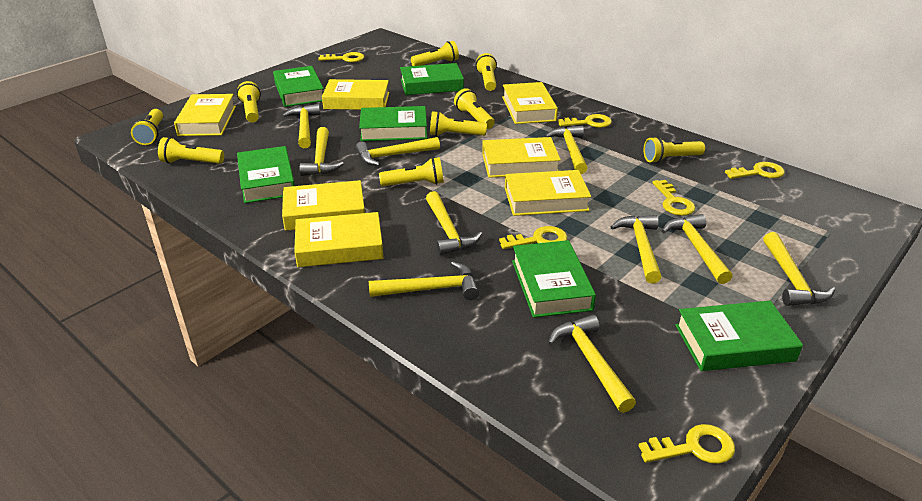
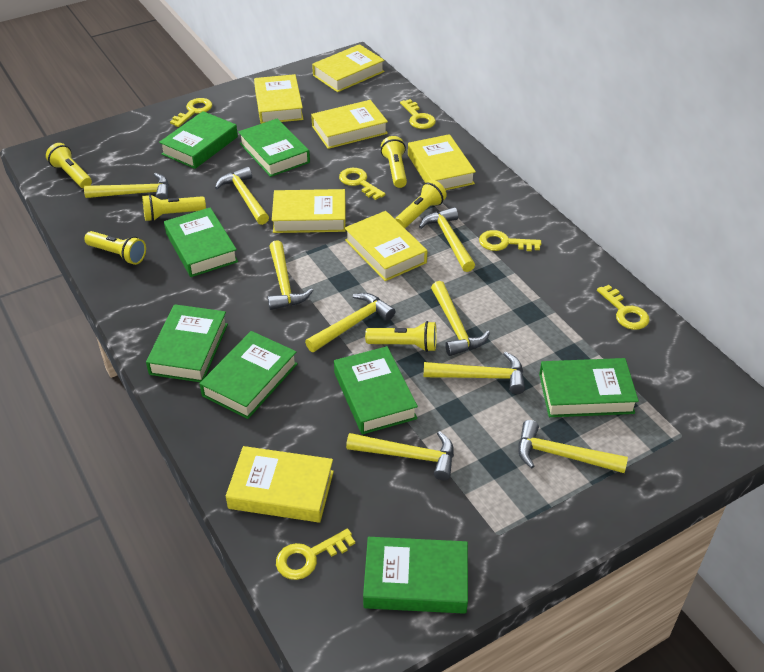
green book: [237,146,295,203] [273,66,324,107] [359,106,427,141] [400,63,464,95] [512,240,596,318] [675,301,803,371] = 6 -> [146,304,228,382] [159,111,238,169] [164,207,238,277] [200,331,298,419] [238,119,310,177] [334,346,418,434] [363,537,468,614] [539,358,639,417] = 8
yellow flashlight: [131,109,163,145] [158,137,224,164] [237,81,261,122] [379,157,444,186] [411,41,459,66] [430,111,487,136] [454,88,495,129] [476,53,497,91] [644,136,705,163] = 9 -> [46,143,92,188] [84,231,146,265] [142,194,206,221] [365,321,437,352] [381,136,407,188] [395,180,447,228] = 6
yellow hammer: [282,104,321,148] [299,127,344,176] [355,137,440,166] [369,261,479,300] [426,191,482,255] [545,125,588,174] [548,314,636,413] [611,215,662,283] [662,214,733,284] [763,232,835,306] = 10 -> [84,173,169,200] [215,167,269,225] [268,240,313,310] [305,293,396,352] [346,431,454,480] [419,207,475,272] [424,351,525,394] [431,281,490,356] [518,420,628,473] = 9

